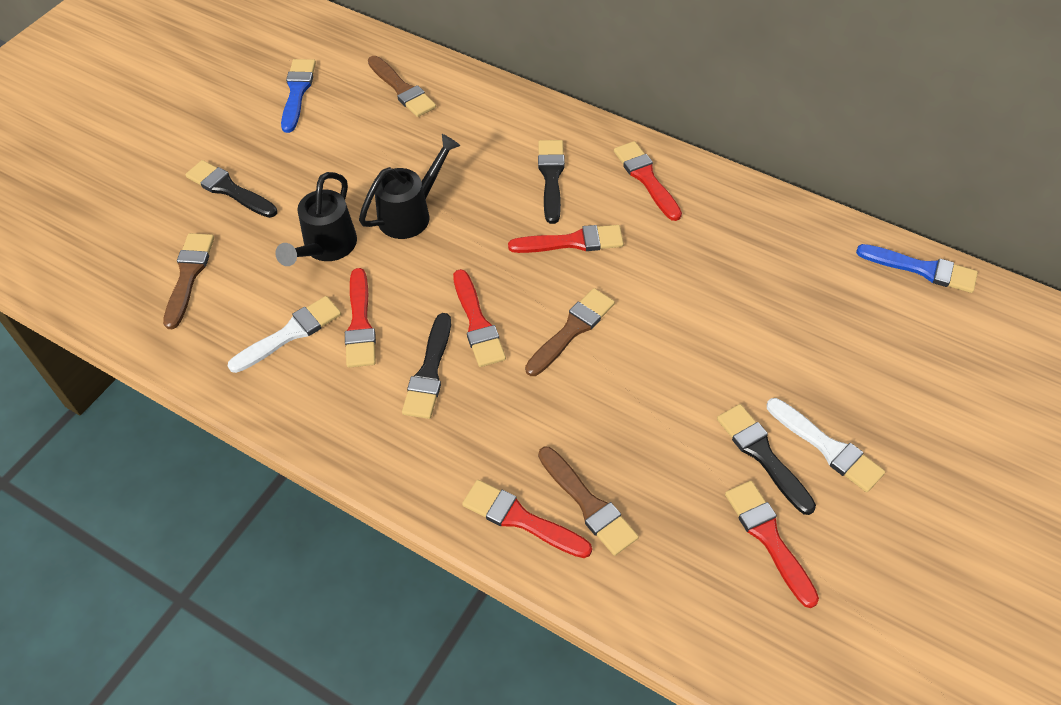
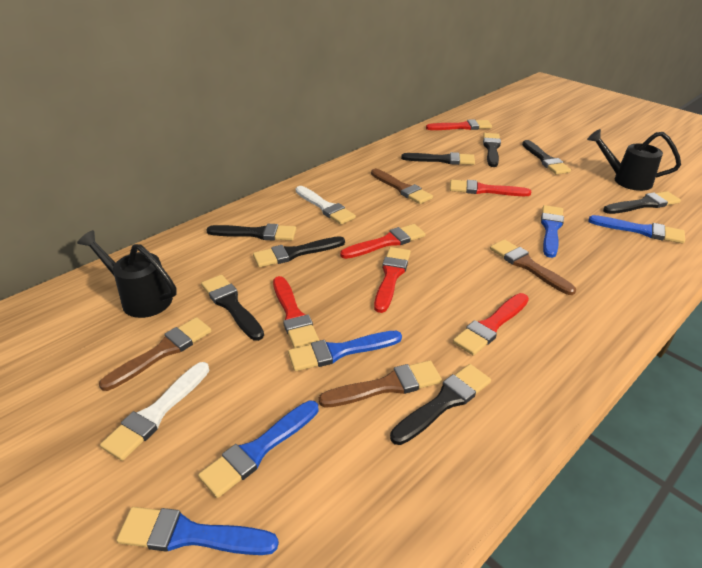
black brush: [185,160,277,218] [402,313,451,419] [538,140,565,224] [717,404,816,515] = 4 -> [201,275,264,341] [206,224,296,241] [253,236,345,267] [390,364,491,445] [401,152,475,165] [483,133,501,167] [522,140,571,175] [603,191,681,214] = 8
blue brush: [281,59,316,133] [856,244,978,293] = 2 -> [116,507,279,555] [198,400,319,498] [288,331,402,371] [541,205,564,258] [588,215,685,244] = 5

